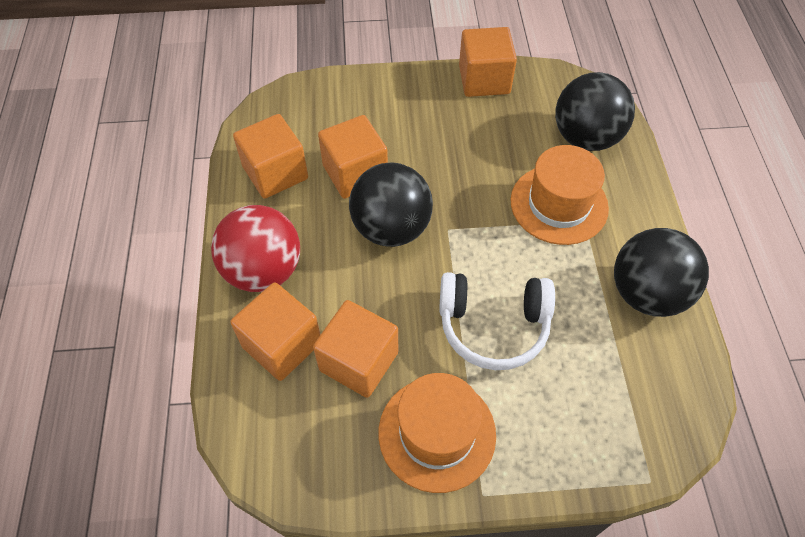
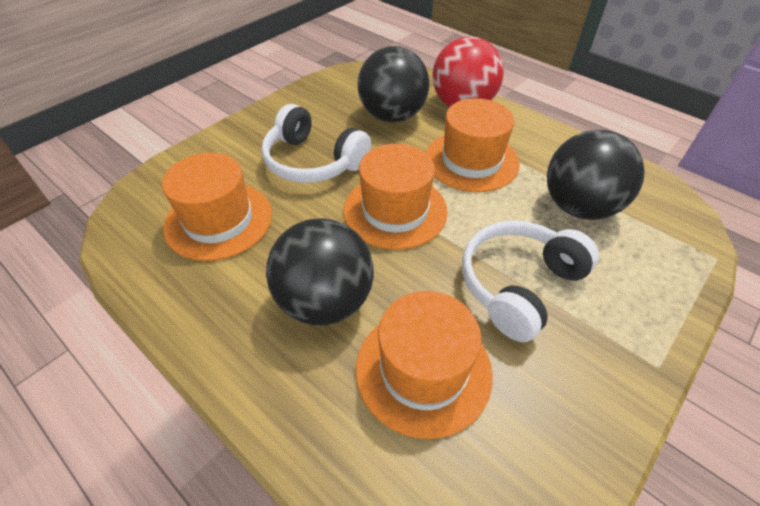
orange cube: [230,282,320,381] [233,114,308,199] [313,300,398,398] [318,115,388,199] [459,27,517,97] = 5 -> none = 0
orange hat: [378,373,496,493] [511,145,609,245] = 2 -> [162,153,272,261] [343,144,448,250] [356,291,493,439] [426,98,520,192] = 4
white headphones: [439,272,555,370] = 1 -> [262,104,371,183] [462,220,599,342] = 2

